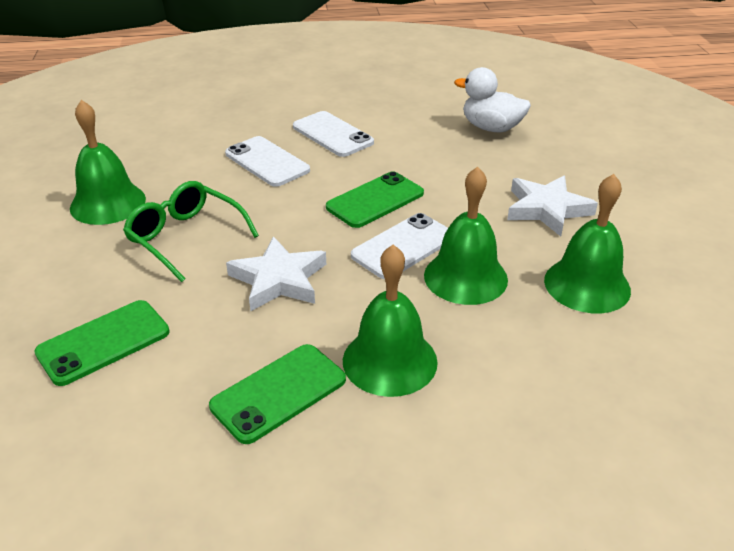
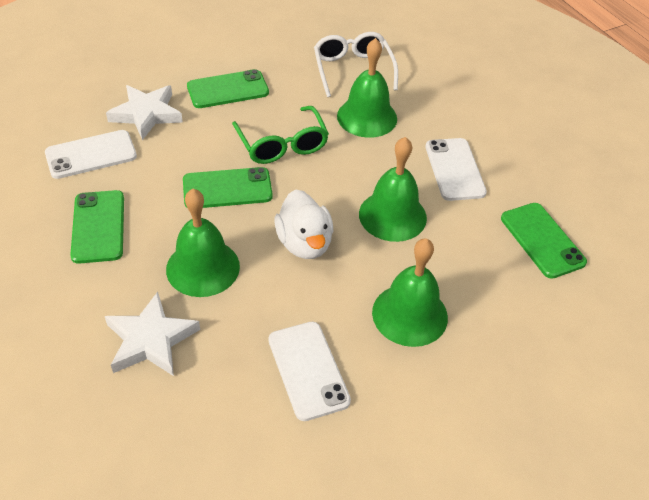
green phone: [34,300,169,386] [209,344,346,444] [326,171,424,228] = 3 -> [70,190,124,264] [183,167,273,208] [187,69,269,108] [501,203,587,279] = 4
white glasses: none = 0 -> [314,32,398,97] = 1

